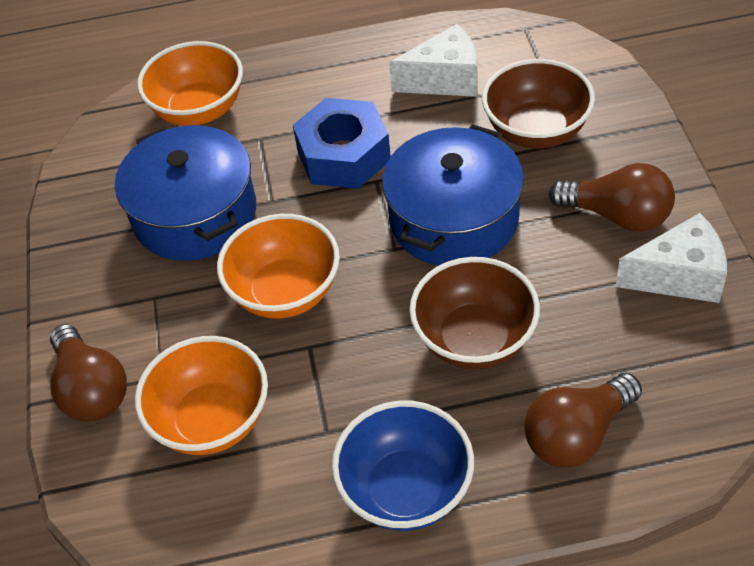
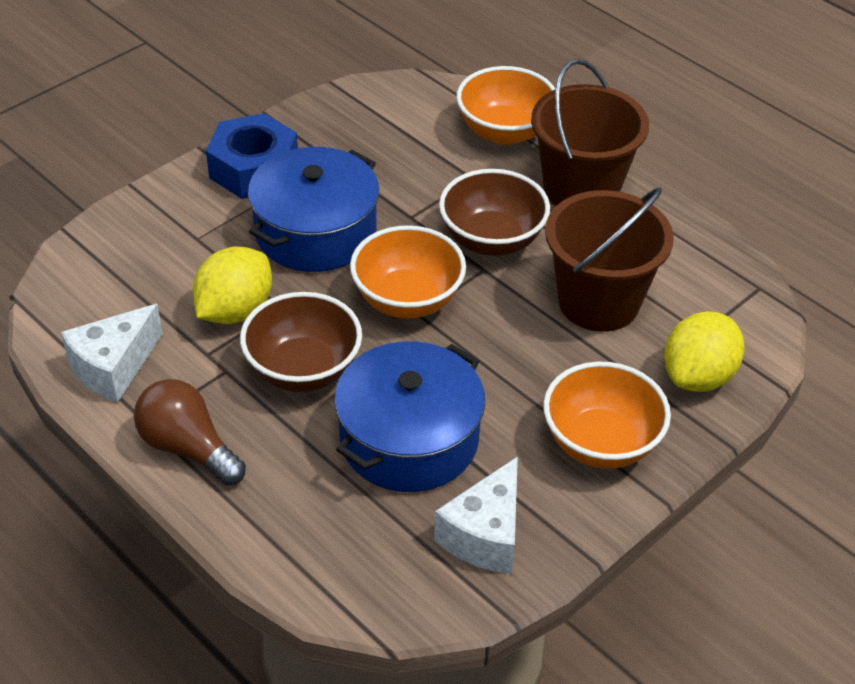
blue bowl: [332,401,474,531] = 1 -> none = 0
brown bucket: none = 0 -> [531,59,649,206] [545,187,674,332] = 2
brown light bulb: [50,324,127,421] [524,373,642,467] [549,163,675,232] = 3 -> [134,379,246,485] = 1
yellow lemon: none = 0 -> [193,247,272,324] [664,311,744,392] = 2

